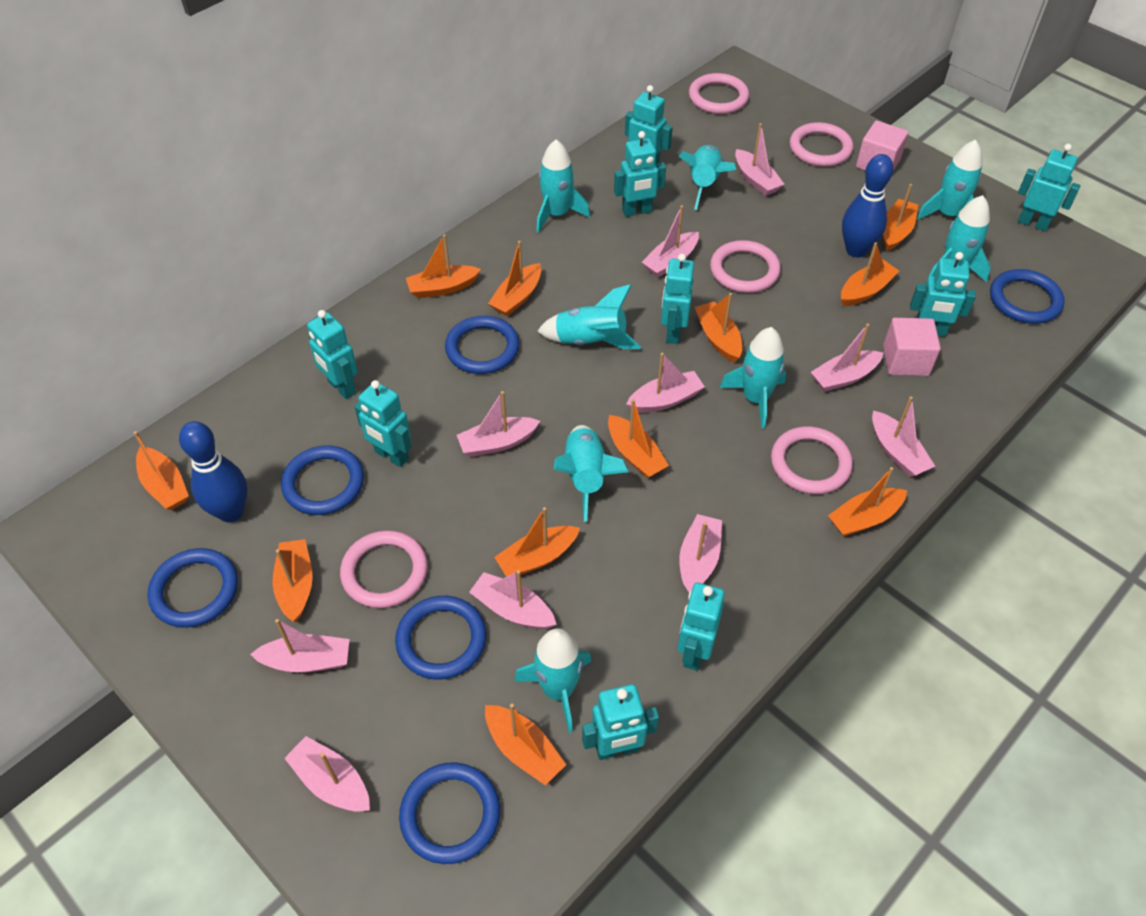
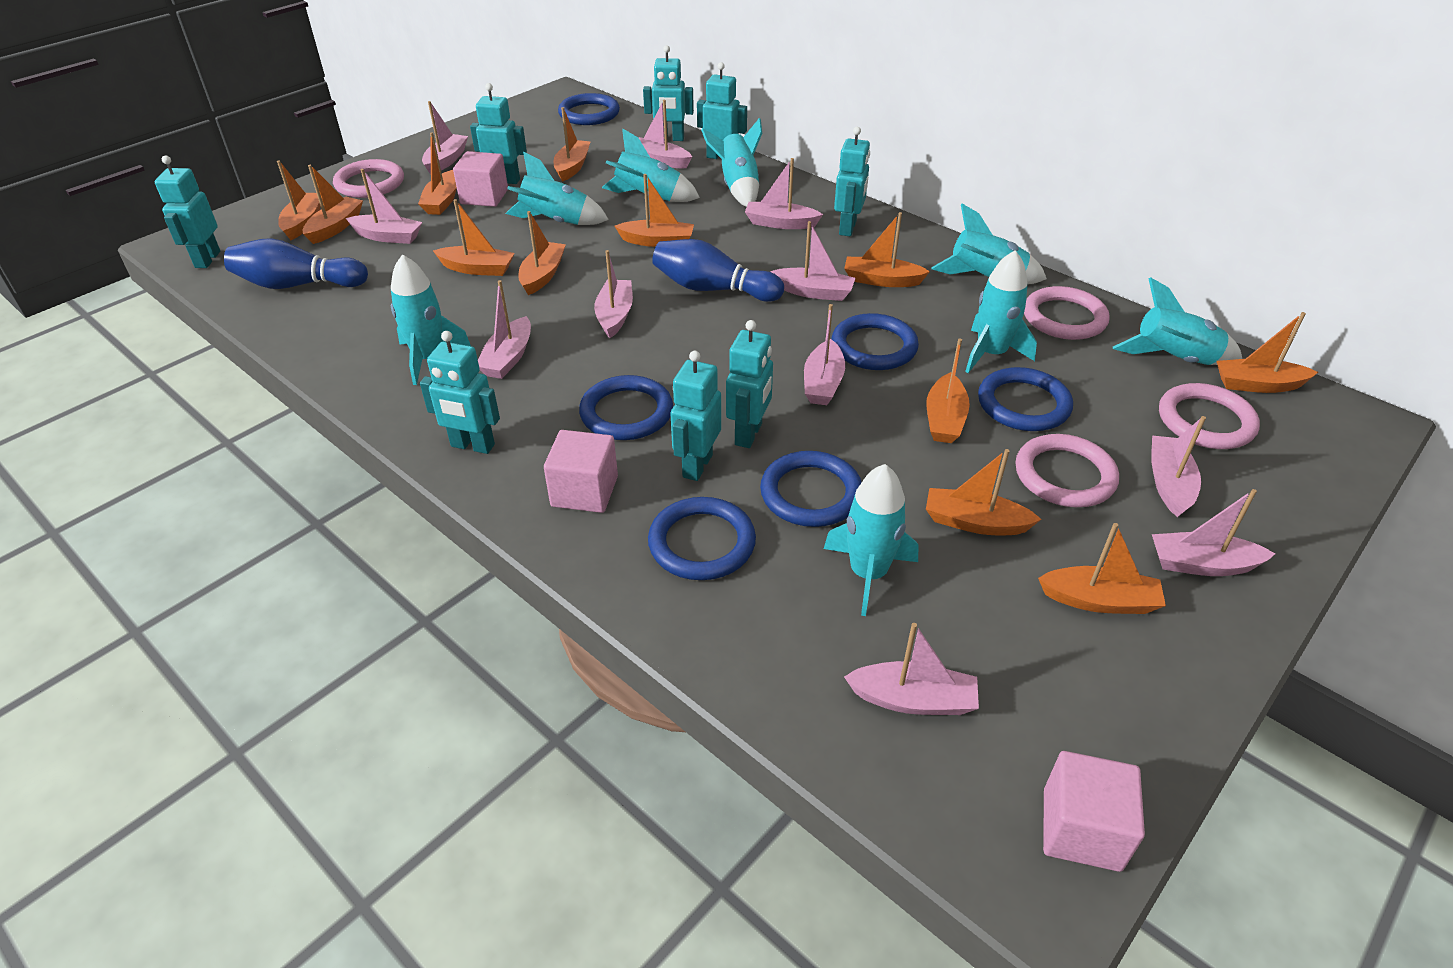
orange boat: [134,431,189,510] [272,539,313,622] [406,234,481,298] [485,704,566,785] [488,241,541,316] [494,507,580,577] [608,399,669,478] [695,293,742,362] [828,467,907,536] [841,243,899,306] [883,184,918,251] = 11 -> [277,160,320,240] [303,165,363,244] [418,132,457,215] [433,199,515,276] [518,211,566,295] [554,107,591,182] [615,174,694,247] [844,212,930,287] [926,339,970,443] [926,449,1041,535] [1038,523,1166,614] [1216,312,1318,393] = 12
pink boat: [250,619,349,673] [284,736,370,811] [457,391,540,457] [469,570,557,629] [626,353,705,413] [641,205,699,277] [679,514,722,593] [735,123,784,196] [811,323,883,392] [872,396,935,477] = 10 -> [346,169,422,244] [422,101,468,175] [478,280,531,379] [594,250,633,338] [639,100,692,168] [745,158,823,229] [770,221,856,301] [804,304,845,405] [844,623,979,715] [1151,416,1206,517] [1152,489,1275,576] = 11
pink cube: [856,121,909,171] [883,318,941,376] = 2 -> [453,151,508,207] [544,430,618,513] [1043,751,1145,872] = 3
pink ring: [340,530,428,608] [689,73,749,114] [710,240,781,293] [771,426,853,494] [790,122,853,167] = 5 -> [333,159,404,198] [1015,434,1119,507] [1024,286,1110,340] [1159,383,1260,449] = 4
turquoise robot: [307,310,358,399] [354,380,411,467] [582,684,659,760] [614,131,666,217] [625,85,673,164] [661,254,694,344] [678,583,725,671] [910,252,976,337] [1018,144,1081,231] = 9 -> [155,155,220,268] [420,331,500,454] [470,83,527,184] [643,45,694,141] [670,351,721,481] [697,62,747,159] [726,320,773,448] [834,127,870,236] = 8

